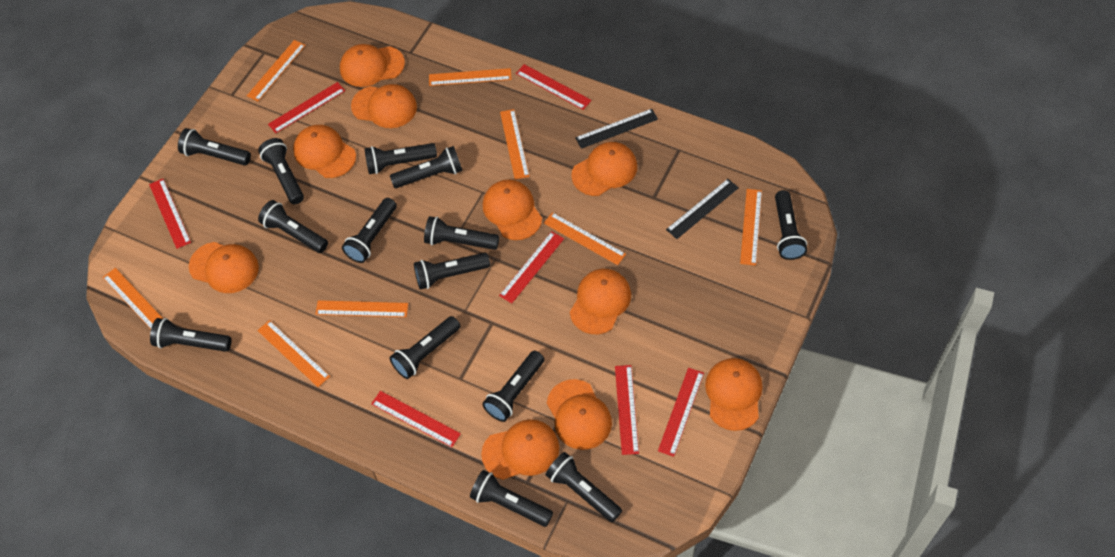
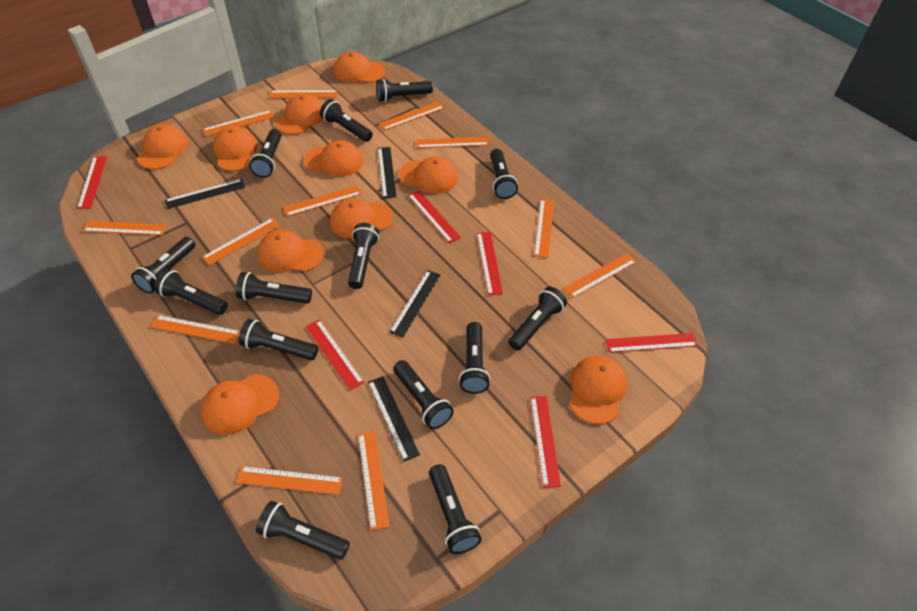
black ruler: [575,109,658,149] [666,179,739,239] = 2 -> [165,179,245,209] [368,376,420,462] [378,147,396,198] [389,270,441,338] = 4
orange ruler: [103,268,163,329] [247,40,306,101] [257,320,330,387] [316,300,408,317] [429,68,512,86] [500,109,530,180] [544,212,626,265] [740,189,762,266] = 8 -> [83,221,167,235] [150,315,240,344] [202,218,280,265] [203,110,275,136] [236,466,343,495] [269,90,338,98] [283,186,361,216] [358,431,390,530] [379,101,444,131] [417,137,489,148] [534,199,554,258] [563,253,636,298] = 12
red ruler: [149,179,191,249] [268,82,345,133] [371,391,461,447] [499,231,564,303] [516,64,592,110] [615,365,639,455] [658,368,704,457] = 7 -> [77,156,107,209] [306,319,364,390] [408,191,461,243] [477,232,503,295] [530,396,561,488] [606,333,698,353] = 6

